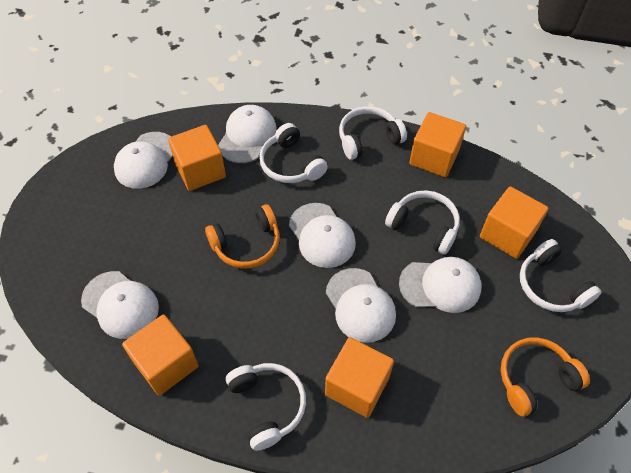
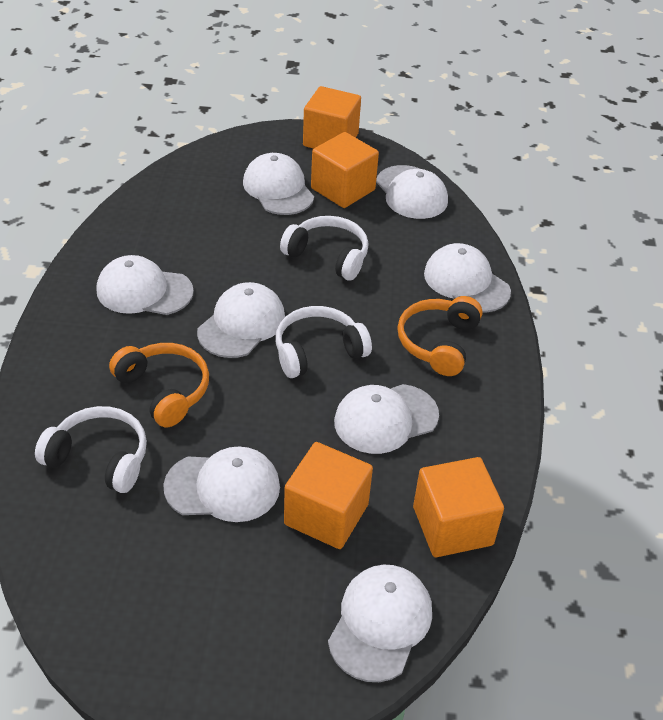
orange cube: [122,315,199,396] [168,125,226,191] [325,337,394,418] [409,112,466,177] [480,186,548,259] = 5 -> [284,442,373,549] [303,86,361,149] [311,132,379,208] [413,457,504,557] = 4
white cap: [81,271,159,339] [114,132,173,189] [218,105,276,163] [289,203,356,268] [326,268,396,343] [399,257,481,313] = 6 -> [97,255,194,315] [163,446,280,522] [197,282,285,358] [243,153,314,215] [328,565,432,682] [334,384,439,454] [376,165,448,219] [424,243,511,313] = 8
white headphones: [226,363,306,451] [259,123,328,183] [339,106,407,160] [385,190,460,255] [520,239,601,312] = 5 -> [35,406,147,493] [275,306,372,378] [280,216,369,280] = 3

